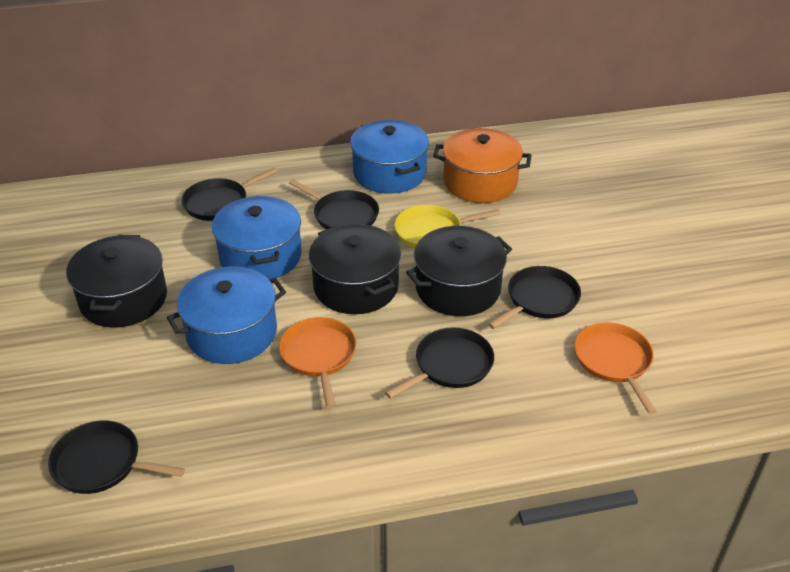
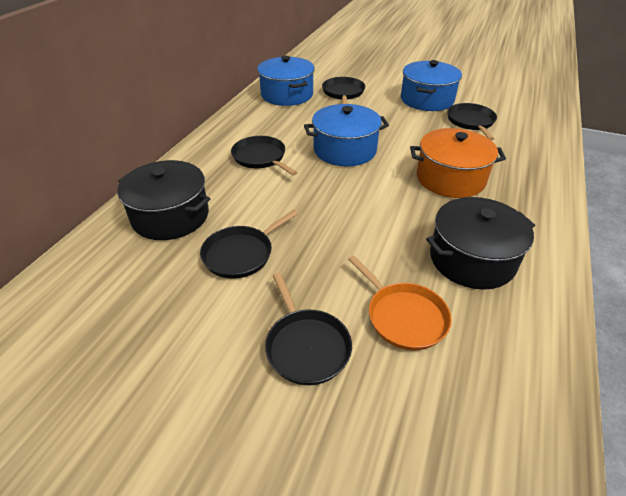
black pot: [66,235,167,328] [309,224,401,314] [406,226,512,316] = 3 -> [117,160,210,240] [426,197,535,290] = 2
orange pan: [279,317,356,408] [574,323,657,414] = 2 -> [348,256,452,350] = 1
yellow pan: [394,205,501,248] = 1 -> none = 0

